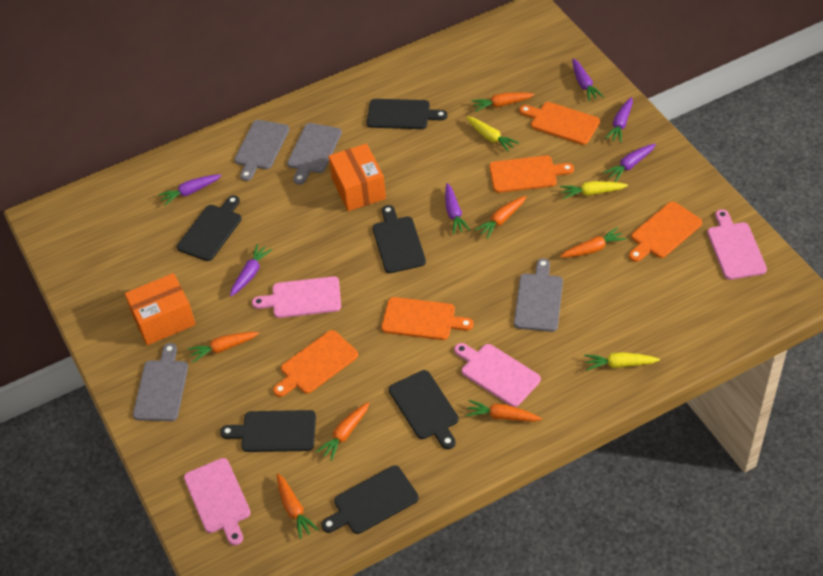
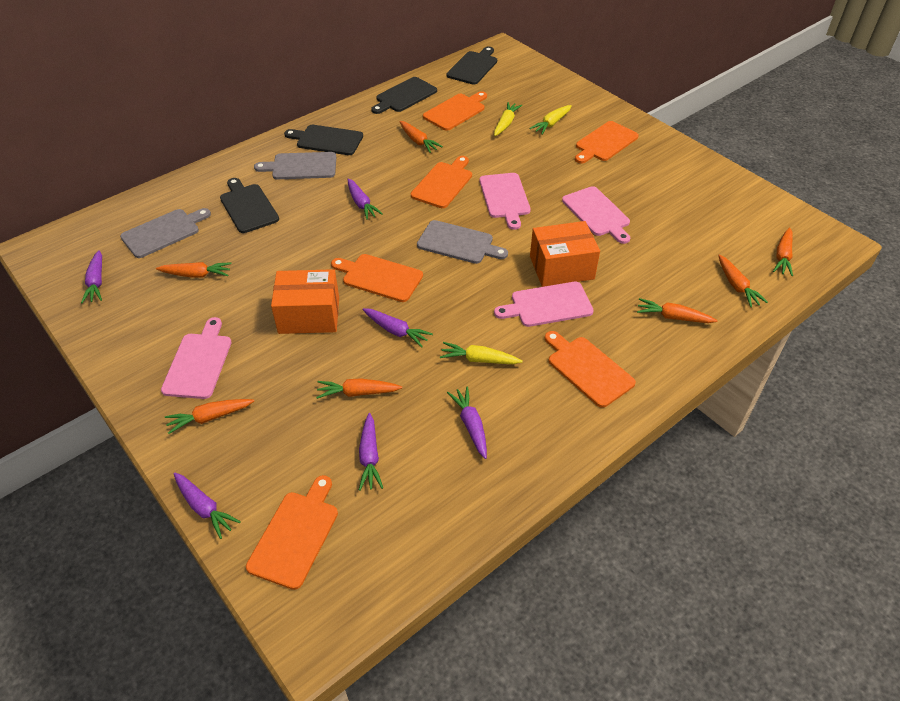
black cutting board: [177,195,242,261] [220,410,316,452] [321,465,419,534] [367,99,447,129] [372,205,426,273] [389,370,459,449] = 6 -> [220,178,279,233] [284,125,363,155] [371,77,437,114] [447,47,497,85] = 4
grey cutting board: [133,343,188,421] [234,120,289,181] [287,123,342,185] [514,258,563,332] = 4 -> [120,208,211,258] [254,152,336,179] [417,220,508,264] = 3
orange cutting board: [273,330,358,397] [381,297,473,340] [489,155,574,193] [519,102,600,145] [629,202,702,262] = 5 -> [246,475,338,590] [331,254,423,302] [411,156,472,208] [423,91,487,131] [545,331,636,408] [575,121,639,164] = 6

